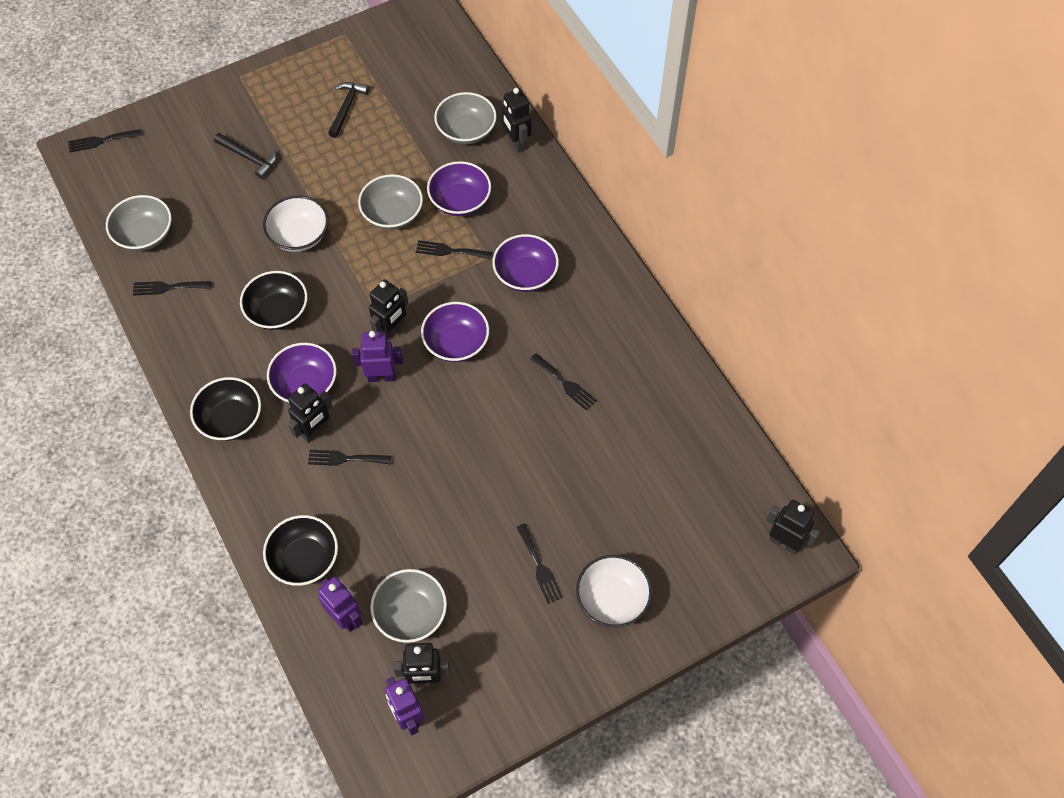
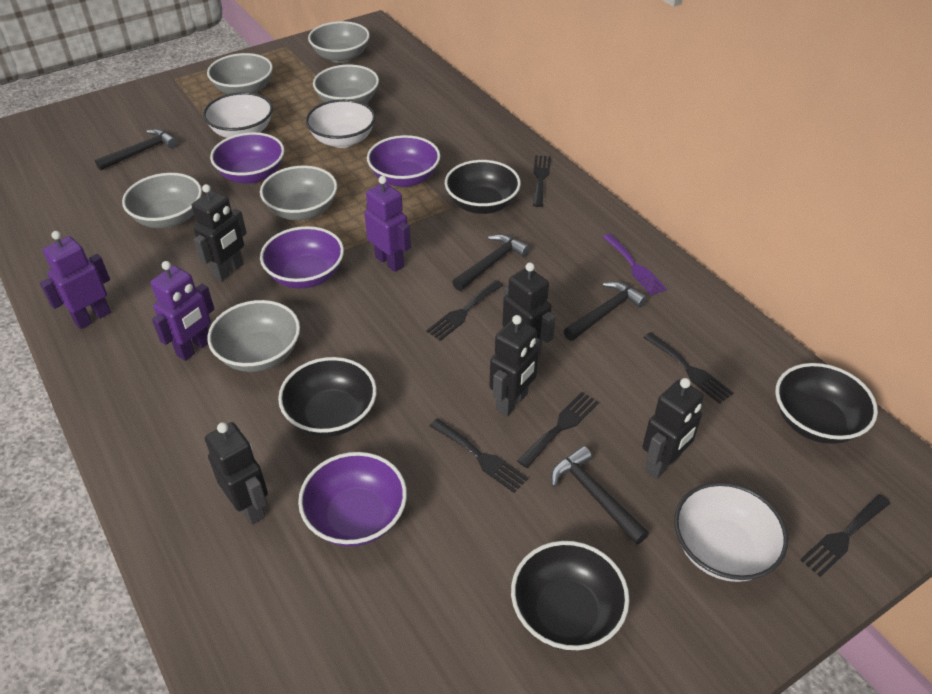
black bowl: [190,377,261,441] [240,271,308,330] [263,515,338,586] = 3 -> [278,357,377,437] [445,160,521,214] [511,541,629,651] [775,363,878,444] = 4
black hammer: [214,133,277,179] [328,82,369,138] = 2 -> [95,129,178,171] [452,234,530,291] [551,446,649,545] [564,281,647,341] = 4
grey bowl: [106,195,172,251] [358,174,423,230] [370,569,447,643] [434,92,497,145] = 4 -> [122,173,202,228] [207,53,273,94] [207,300,300,372] [260,165,337,220] [308,21,370,63] [313,65,379,104] = 6
purple fork: none = 0 -> [603,233,667,296] = 1
white bowl: [263,196,328,252] [576,555,652,628] = 2 -> [203,92,273,138] [306,99,376,148] [674,482,788,582] = 3

